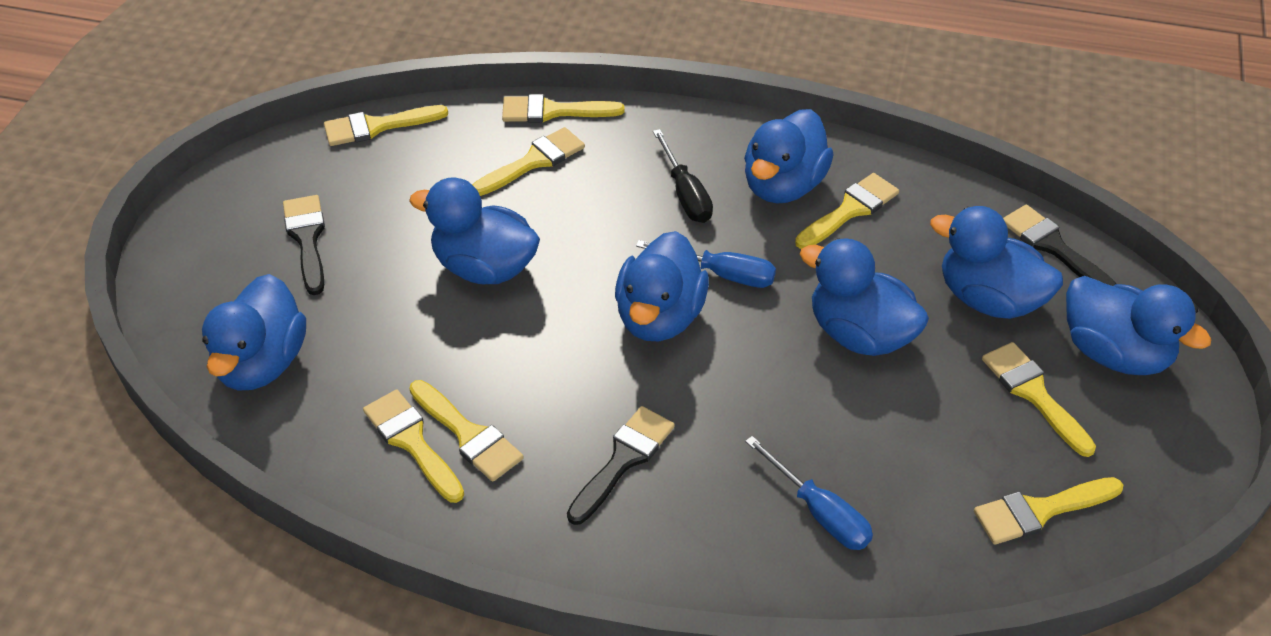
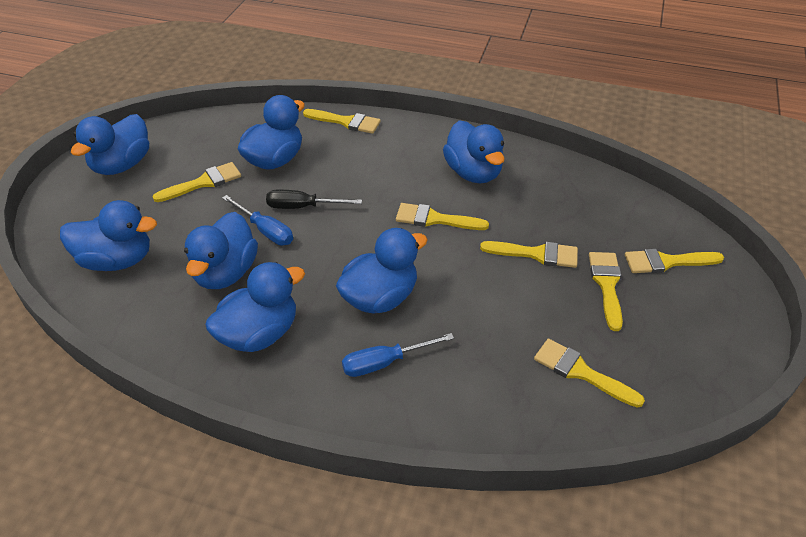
black brush: [283,195,325,295] [567,406,675,525] [1003,204,1116,286] = 3 -> none = 0
yellow brush: [324,105,448,146] [363,389,464,503] [409,380,524,482] [472,127,585,196] [502,94,624,123] [795,173,899,249] [974,477,1123,545] [982,342,1096,457] = 8 -> [153,162,241,202] [303,109,381,134] [396,203,489,230] [480,241,578,268] [534,339,645,408] [589,252,623,331] [625,249,724,273] = 7

